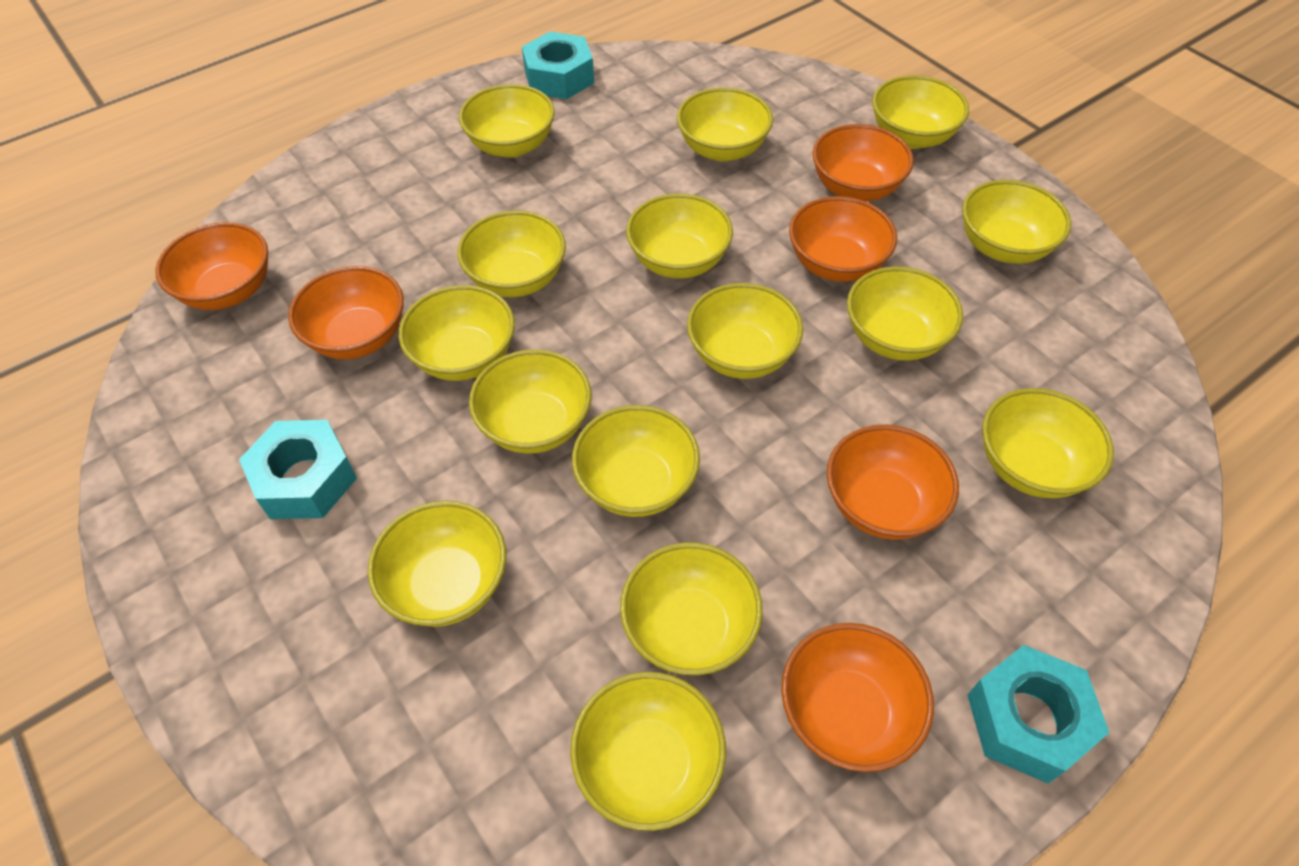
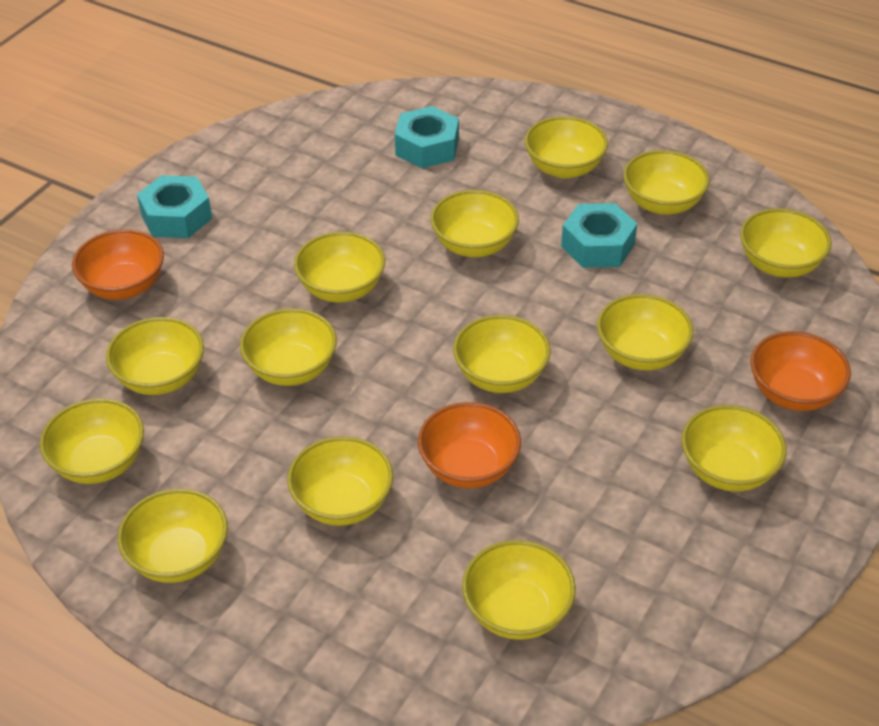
orange bowl: [155,222,268,310] [288,266,404,359] [781,623,934,772] [789,196,897,282] [812,124,914,201] [827,425,959,540] = 6 -> [72,229,164,300] [418,402,521,488] [750,331,851,411] = 3
yellow bowl: [368,501,506,627] [399,285,515,381] [457,210,566,297] [459,84,555,158] [469,349,591,454] [570,672,726,831] [572,405,700,517] [620,542,763,676] [626,193,733,279] [677,87,773,162] [687,283,803,379] [847,266,963,361] [872,75,969,149] [962,180,1071,264] [982,388,1114,498] = 15 -> [40,398,144,484] [106,317,204,395] [118,488,228,583] [240,308,337,386] [287,436,393,526] [294,232,385,302] [431,190,519,257] [453,315,551,393] [462,540,576,640] [525,116,608,178] [597,294,693,370] [623,150,710,215] [682,405,787,492] [740,208,832,278] = 14

